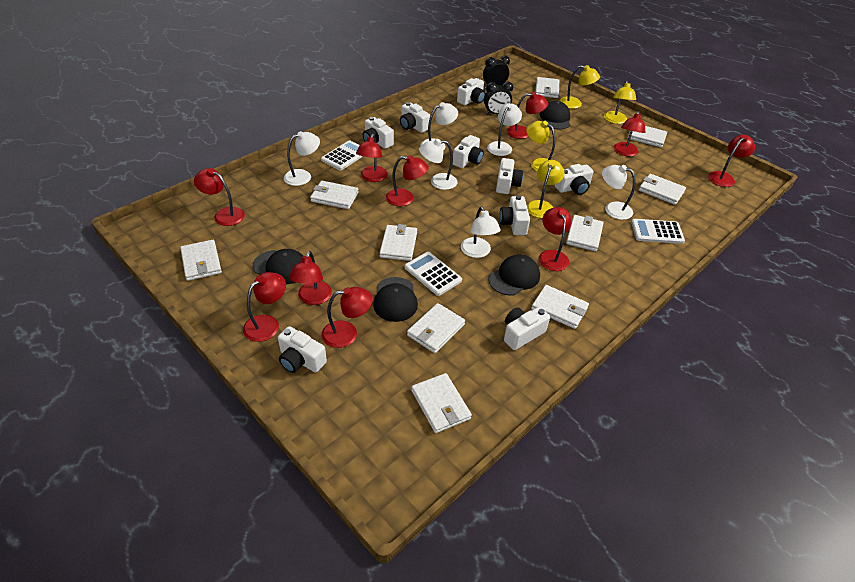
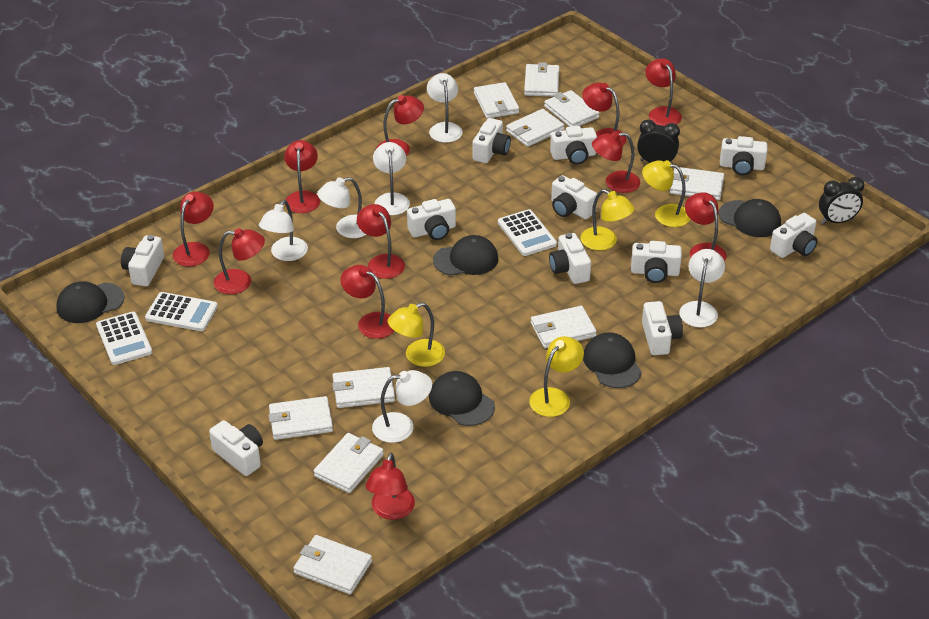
black cap: [253,249,303,284] [373,277,418,322] [488,254,540,296] [539,101,570,130] = 4 -> [56,281,125,323] [429,371,495,426] [433,235,498,276] [583,332,642,388] [719,199,781,237] = 5
red lamp: [194,168,245,226] [243,272,286,342] [289,251,332,305] [321,287,373,348] [356,134,388,182] [386,155,429,206] [507,92,548,139] [539,207,571,271] [614,111,645,157] [708,135,755,187] = 10 -> [173,192,214,267] [214,228,265,294] [284,140,320,213] [340,265,394,339] [357,204,405,279] [366,453,415,520] [376,95,424,156] [582,83,627,145] [592,131,640,193] [645,58,682,126] [685,192,727,262] = 11
white camera: [278,326,327,373] [363,117,394,149] [400,102,430,133] [453,135,484,168] [457,78,485,105] [496,158,523,194] [499,195,530,235] [504,307,550,350] [555,164,593,195] = 9 -> [121,235,164,286] [209,420,263,476] [407,199,456,240] [472,118,511,163] [549,233,591,284] [550,126,597,165] [551,175,597,219] [631,241,682,283] [642,301,683,355] [720,136,768,175] [770,213,818,258] = 11

